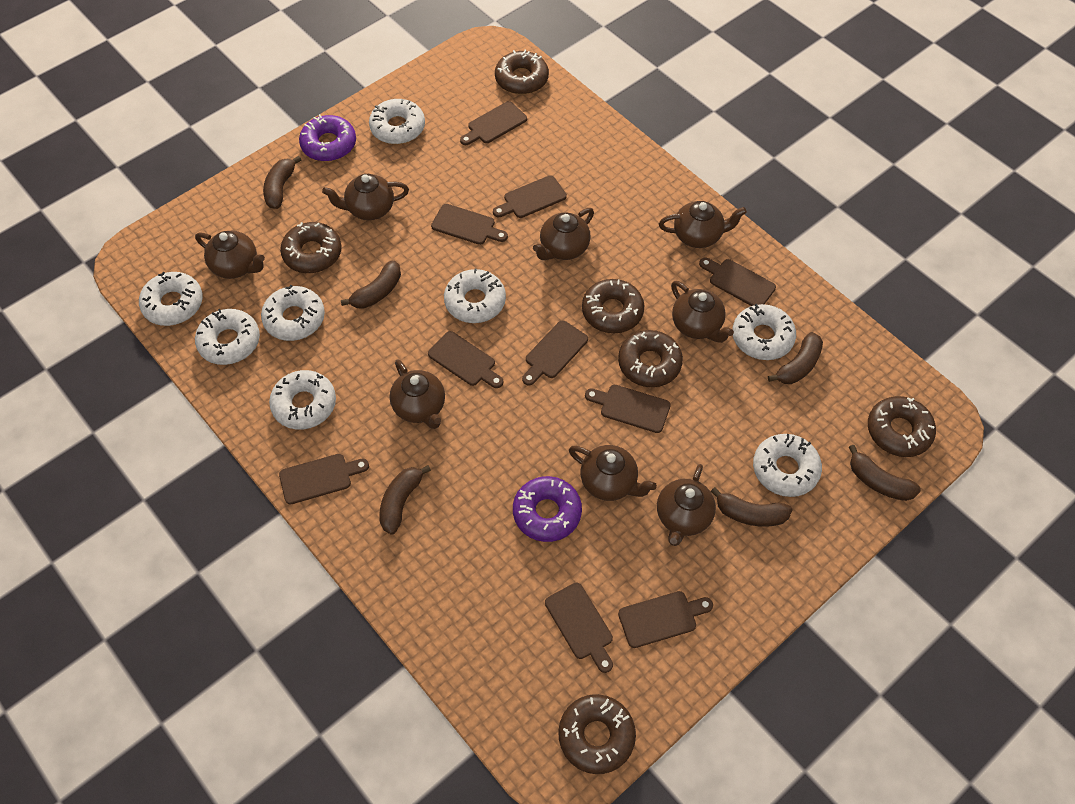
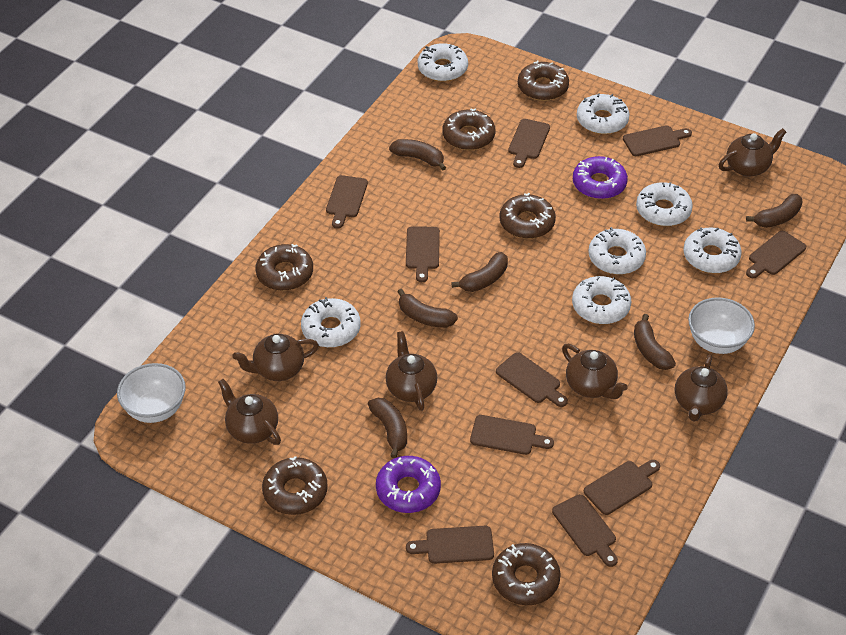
brown teapot: [195,231,265,279] [322,174,409,220] [390,359,445,429] [533,208,594,260] [569,445,657,501] [657,464,716,546] [659,201,747,248] [671,281,734,343] = 8 -> [218,379,281,445] [232,334,319,381] [385,331,437,411] [562,344,628,399] [675,355,728,422] [719,128,787,177] = 6
white bowl: none = 0 -> [117,363,185,423] [688,298,755,354] = 2
white donut: [139,272,203,326] [195,309,260,365] [261,285,325,341] [269,370,336,430] [369,99,425,144] [444,268,506,323] [732,304,796,360] [753,434,822,497] = 8 -> [301,297,361,348] [418,43,468,82] [572,276,631,324] [577,93,630,134] [588,227,646,275] [636,182,693,226] [683,227,742,273] = 7

